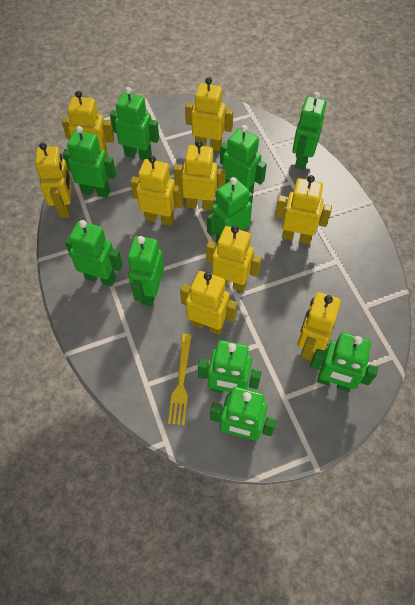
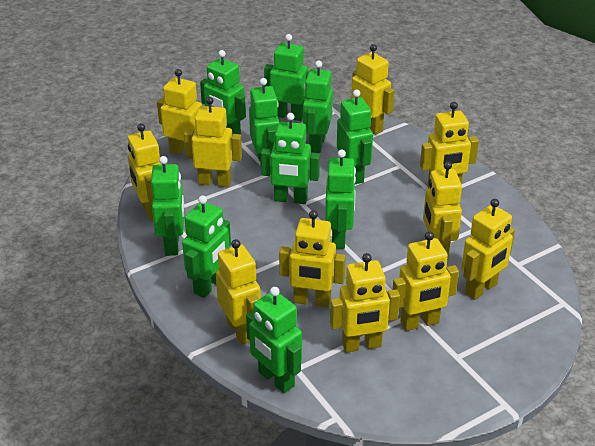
yellow fork: [168,334,191,425] = 1 -> none = 0
yellow robot: [35,142,72,218] [62,90,114,157] [130,155,183,226] [174,140,226,210] [180,271,238,335] [185,77,233,151] [206,225,262,292] [275,175,332,244] [297,292,341,361] = 9 -> [128,123,161,221] [157,69,202,159] [184,97,242,187] [216,239,261,345] [279,210,346,308] [330,253,400,353] [351,44,394,135] [393,231,459,331] [420,102,479,188] [423,161,462,261] [461,199,515,300] = 11

